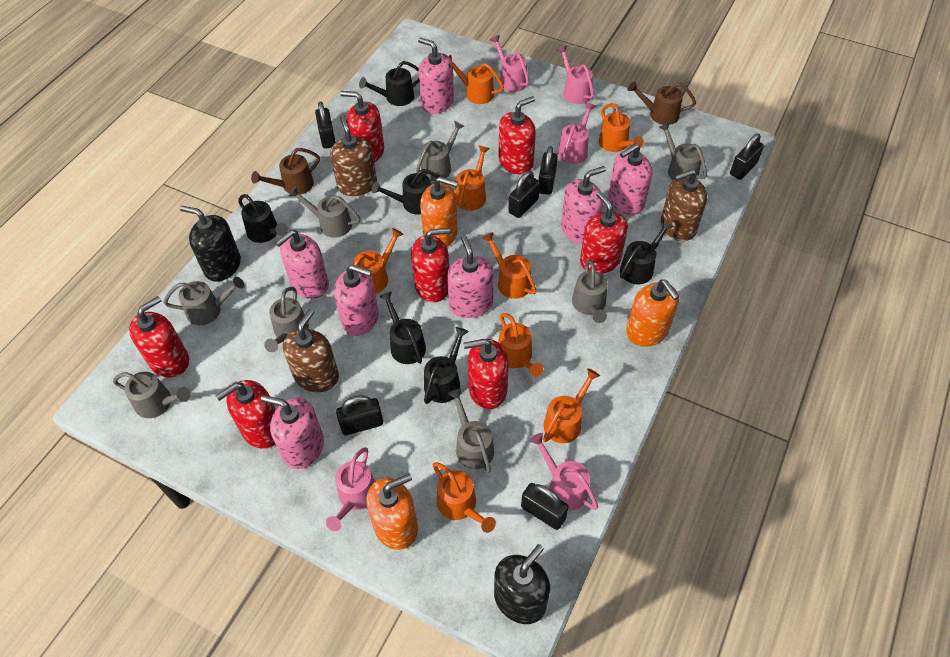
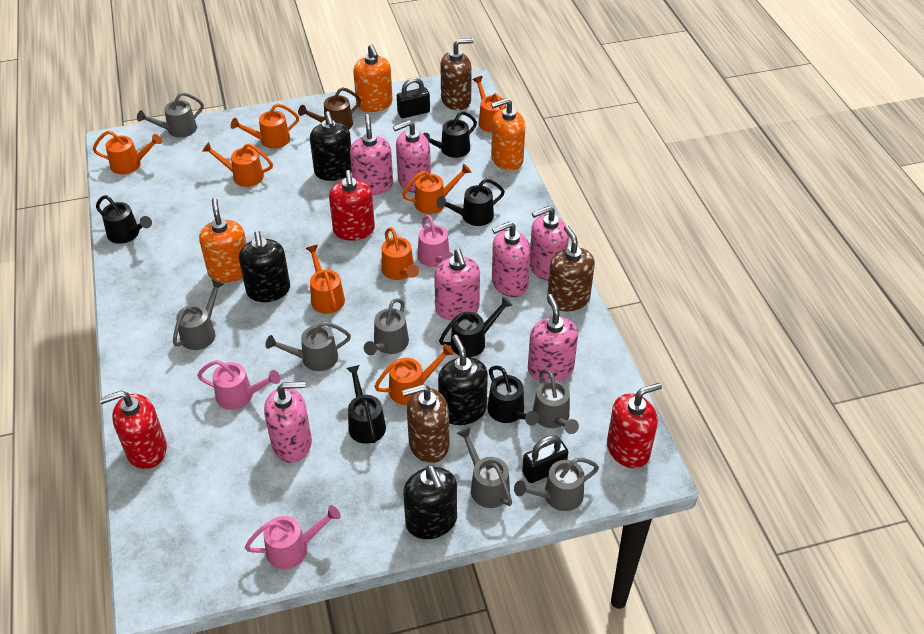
black padlock: [315,101,336,149] [336,395,383,435] [508,171,540,218] [521,483,569,530] [539,146,558,195] [730,134,764,180] = 6 -> [397,78,430,118] [522,435,568,483] = 2
black soap dispenser: [180,206,241,282] [494,544,550,624] = 2 -> [239,231,290,302] [310,111,352,181] [403,465,457,539] [438,335,488,425] = 4
brown watering can: [251,148,320,195] [628,81,696,125] = 2 -> [298,87,361,129] = 1
grey watering can: [113,372,190,418] [164,277,244,326] [264,287,309,352] [289,187,360,238] [416,121,464,181] [448,389,494,473] [572,260,608,323] [659,122,707,180] = 8 -> [137,92,204,138] [173,279,224,350] [266,322,351,371] [364,299,409,355] [457,427,512,508] [514,458,599,511] [533,369,579,434] = 7
pink watering can: [326,447,375,531] [490,35,529,92] [529,433,598,510] [557,46,594,104] [558,102,596,164] = 5 -> [197,360,280,410] [245,505,340,569] [418,215,454,267] = 3
red soap dispenser: [129,296,189,377] [215,380,276,449] [340,91,384,163] [411,228,450,303] [464,339,509,409] [499,96,536,174] [580,192,628,274] = 7 -> [99,391,167,469] [329,170,375,241] [607,383,662,468] = 3

